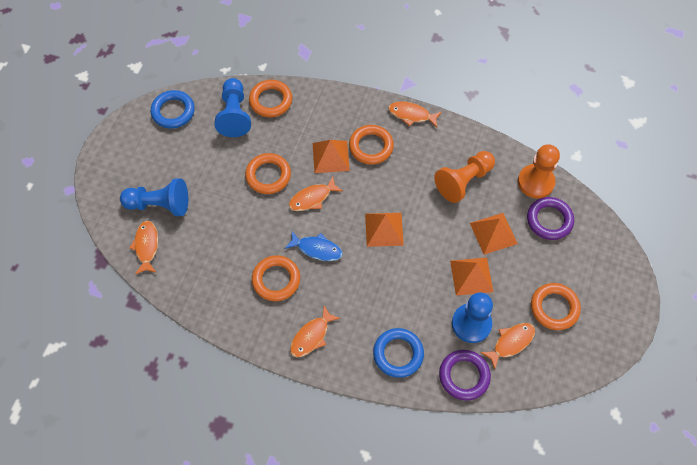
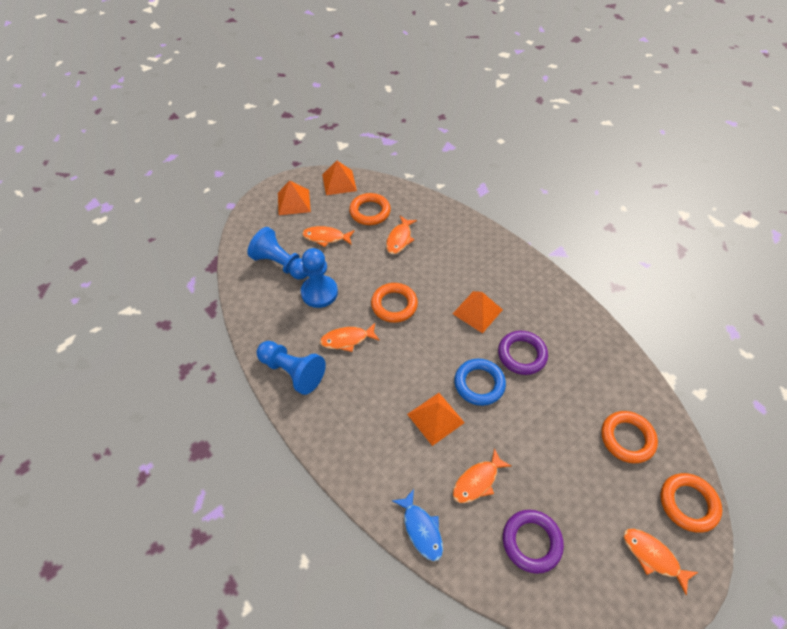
blue ring: [151,90,195,129] [373,328,424,378] = 2 -> [454,358,506,406] = 1
orange pawn: [434,151,495,203] [518,144,560,198] = 2 -> none = 0
orange ring: [245,153,291,194] [249,80,292,117] [252,255,300,301] [349,125,394,165] [531,283,581,330] = 5 -> [349,193,391,225] [371,283,418,323] [601,411,658,463] [660,473,722,533] = 4

